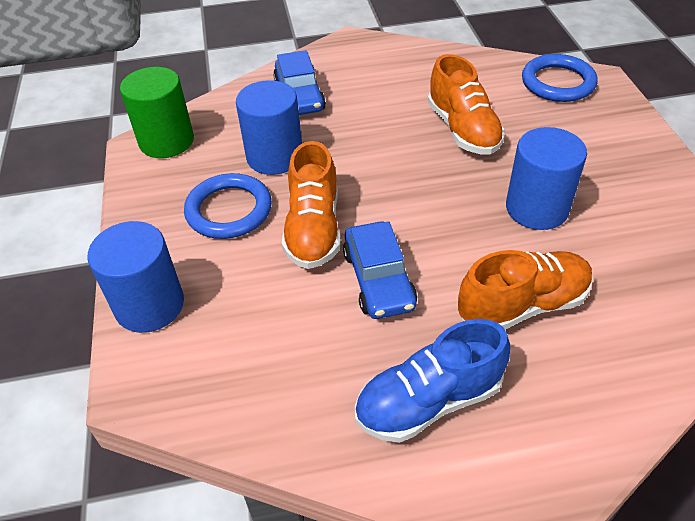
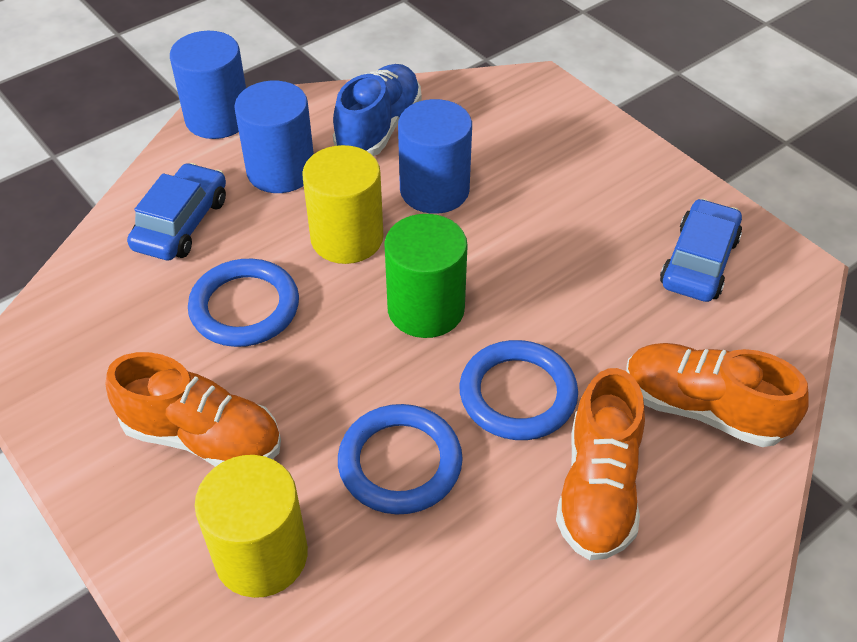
blue ring: [184,173,272,239] [522,54,598,102] = 2 -> [188,259,299,347] [338,404,463,514] [460,340,578,440] = 3
yellow cylinder: none = 0 -> [195,455,308,598] [302,145,384,264] = 2

